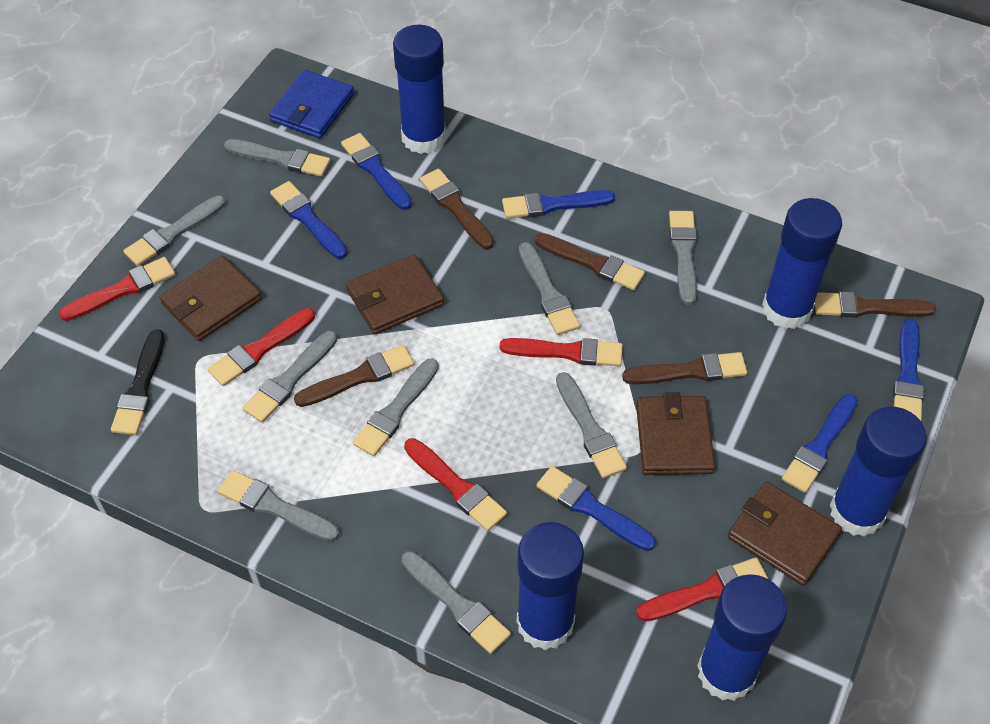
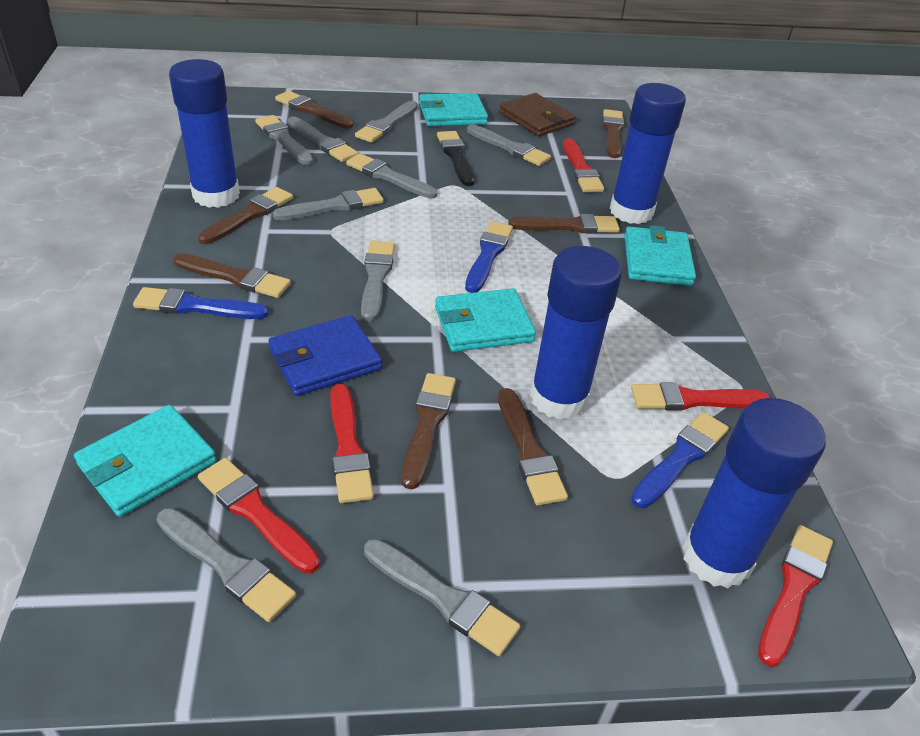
blue brush: [270,181,347,259] [341,133,412,210] [502,190,615,219] [536,466,656,551] [782,394,858,493] [893,318,924,421] = 6 -> [133,287,269,319] [465,221,513,293] [631,412,729,508] = 3
blue glue stick: [393,25,446,154] [517,522,584,650] [697,574,787,701] [762,198,842,329] [830,407,927,537] = 5 -> [169,59,240,208] [530,246,622,420] [610,83,686,224] [682,398,826,588] = 4
brown brush: [294,345,414,407] [420,169,494,249] [535,233,645,290] [622,352,747,384] [815,292,936,317] = 5 -> [173,253,291,298] [198,187,293,244] [275,91,353,129] [401,373,456,489] [498,388,568,506] [508,214,620,234] [603,109,624,158] = 7
brown wallet: [159,256,262,341] [346,254,444,334] [636,392,715,475] [728,481,842,586] = 4 -> [499,93,576,136] = 1
turquoise wallet: none = 0 -> [74,405,217,517] [419,93,488,126] [435,288,536,352] [624,225,696,286] = 4

